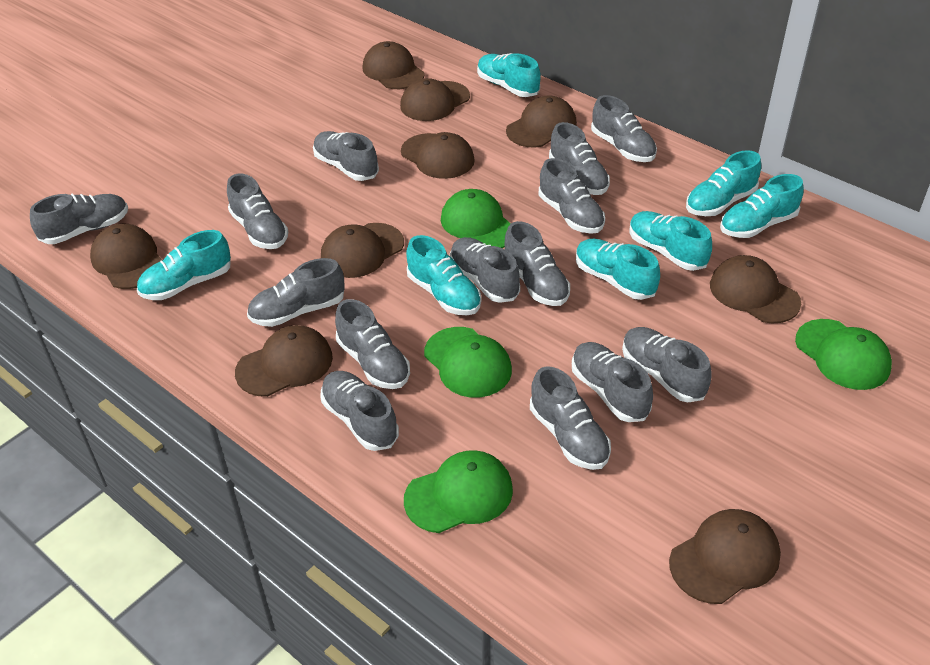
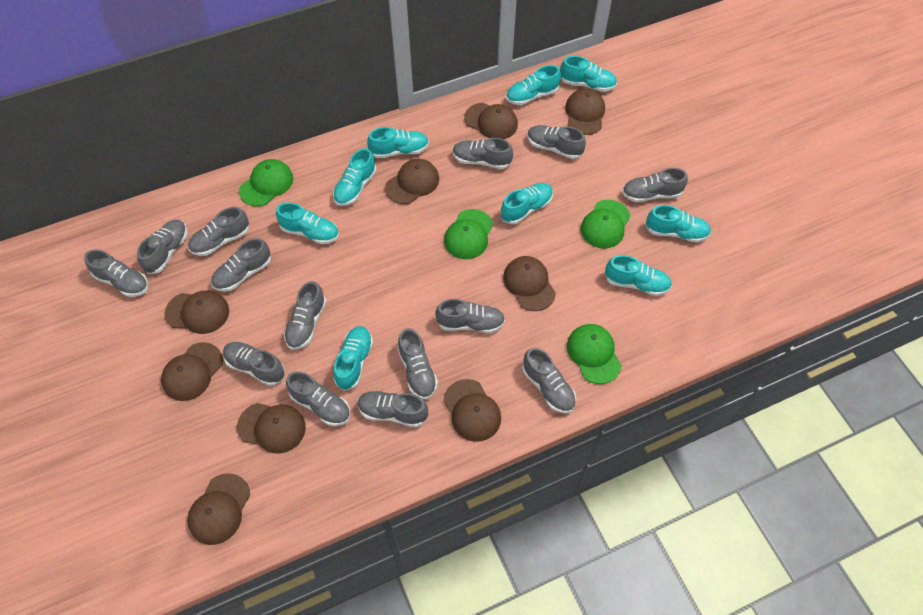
turquoise shoe: [137,230,231,300] [406,235,481,315] [477,53,541,97] [576,239,660,300] [629,211,712,271] [686,150,761,216] [720,174,804,238] = 7 -> [276,202,339,244] [333,148,376,206] [333,326,373,391] [367,127,429,158] [501,183,553,224] [506,65,561,105] [560,56,617,92] [605,255,672,296] [645,205,711,243] = 9

